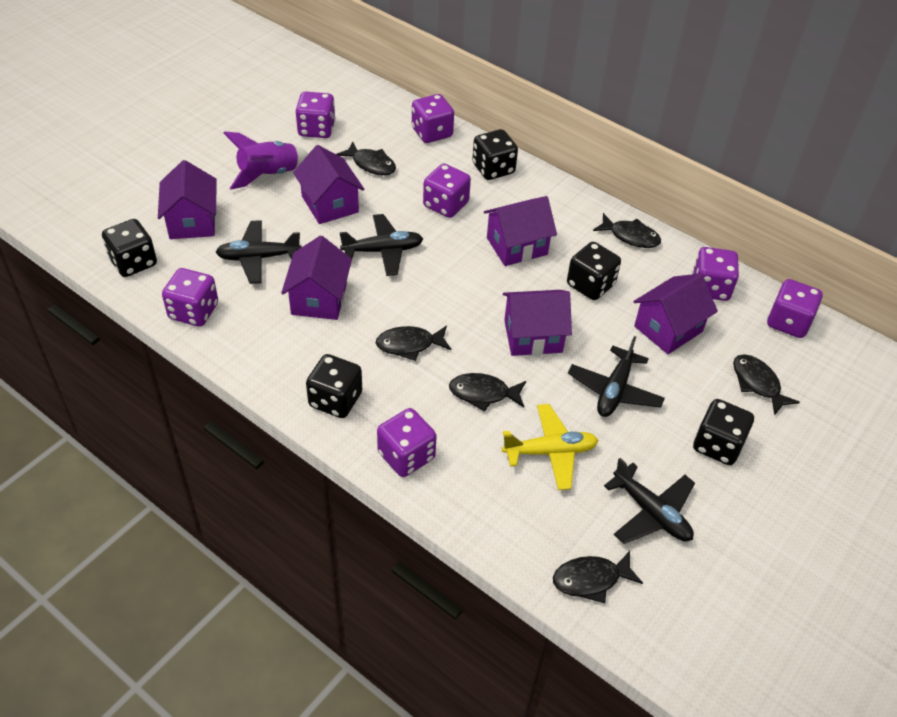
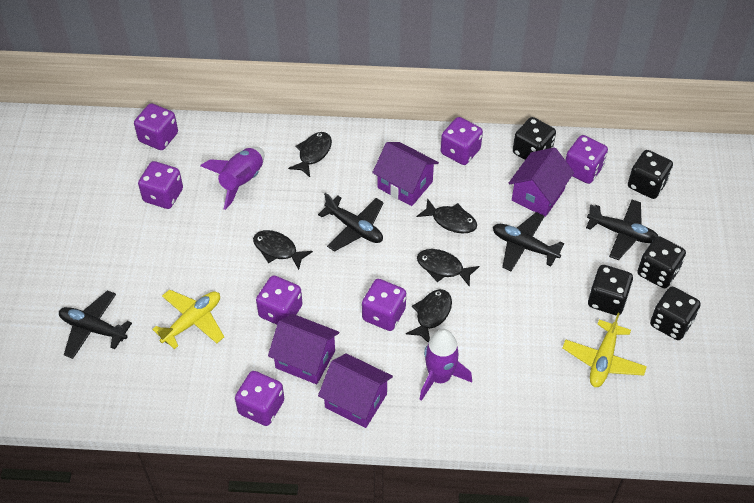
black fish: [337,141,396,175] [376,325,451,361] [449,373,526,412] [553,551,643,603] [593,213,661,248] [733,354,800,415] = 6 -> [253,230,313,270] [288,132,332,177] [406,289,452,343] [416,198,477,234] [417,249,479,287] = 5
purple house: [158,160,216,239] [281,236,352,320] [293,145,364,224] [484,196,557,266] [503,290,572,356] [633,274,718,354] = 6 -> [268,314,339,384] [318,353,393,428] [372,142,439,206] [508,147,574,217] = 4
purple rocket: [224,131,309,189] = 1 -> [200,147,264,210] [420,329,472,401] = 2
yellow plane: [502,404,599,490] = 1 -> [152,289,224,349] [562,313,647,387] = 2

